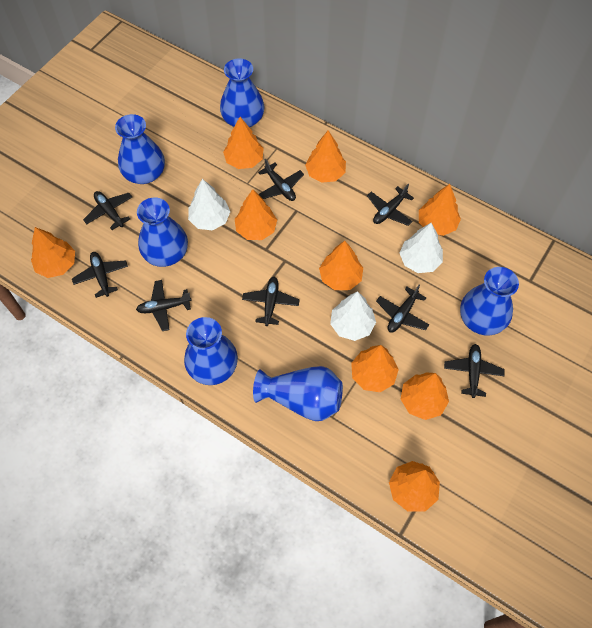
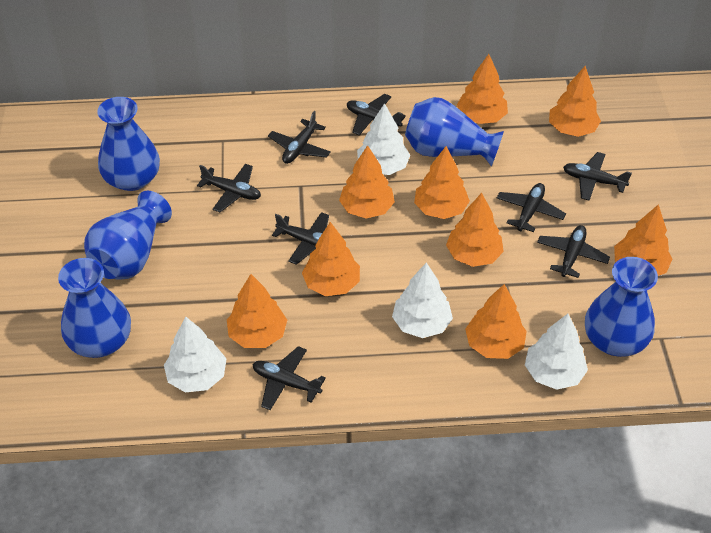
blue vase: [115,114,165,184] [137,197,188,267] [184,317,238,385] [220,58,264,127] [253,366,343,421] [460,267,519,336] = 6 -> [58,258,131,358] [84,191,172,280] [97,97,160,191] [405,97,504,166] [585,257,658,357] = 5
white tree: [188,179,230,230] [330,291,376,341] [400,223,443,273] = 3 -> [164,317,227,392] [357,103,410,175] [392,263,453,338] [525,314,588,390] = 4

